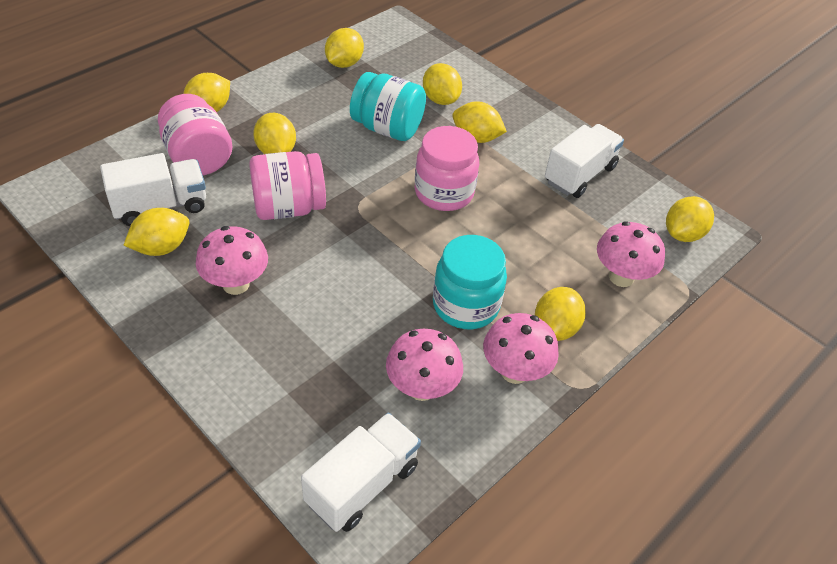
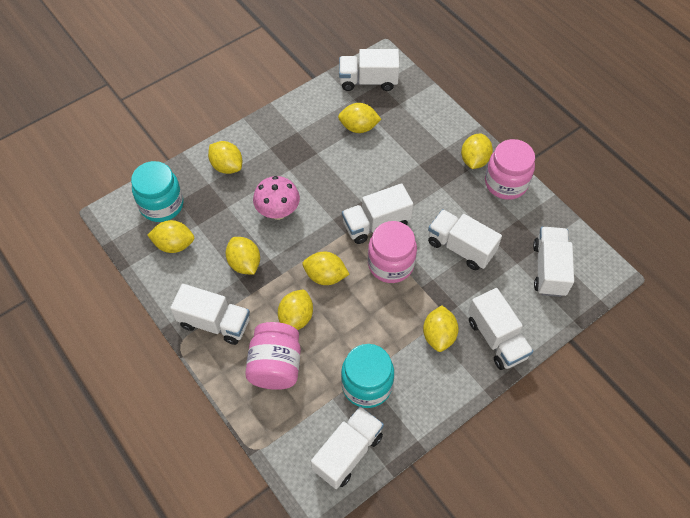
pink mushroom: [196,226,268,295] [386,329,463,401] [483,313,559,384] [597,221,665,287] = 4 -> [253,176,300,220] = 1
white truck: [100,153,206,226] [301,413,421,532] [545,124,624,198] = 3 -> [170,284,250,345] [311,406,384,489] [339,49,399,91] [342,183,414,244] [428,209,502,270] [468,288,533,370] [533,227,574,297] = 7

